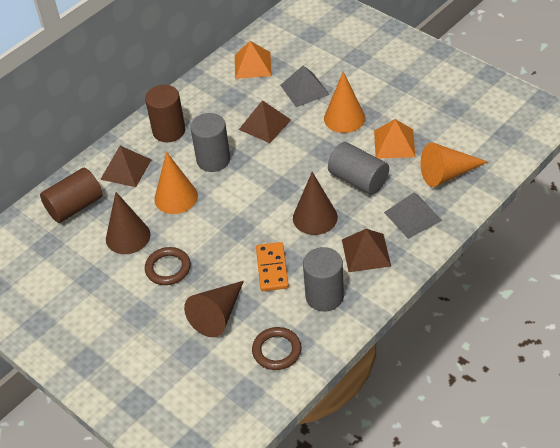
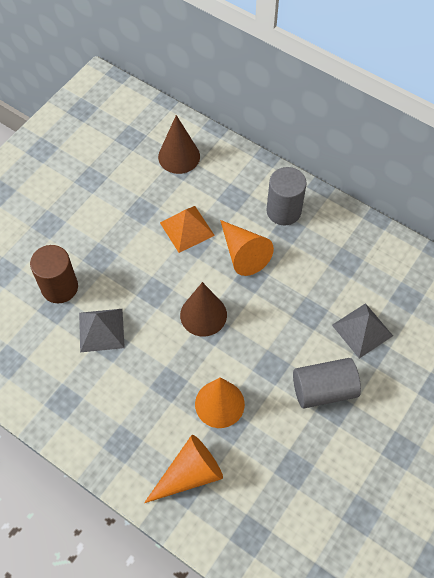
brown cone: [106,192,150,254] [184,281,244,337] [293,172,338,235] = 3 -> [158,115,200,174] [180,282,227,337] = 2
brown cylinder: [40,168,102,223] [145,85,185,142] = 2 -> [30,245,78,303] = 1
brown pyramid: [100,146,152,187] [239,100,291,143] [342,229,391,272] = 3 -> none = 0
brown ring: [145,247,191,285] [252,327,302,370] = 2 -> none = 0
grey cylinder: [190,113,230,172] [303,247,344,311] [328,142,389,195] = 3 -> [267,167,307,225] [293,358,361,408] = 2
orange domino: [256,242,289,291] = 1 -> none = 0
orange pyramid: [235,41,272,79] [374,119,416,159] = 2 -> [160,206,215,253] = 1

